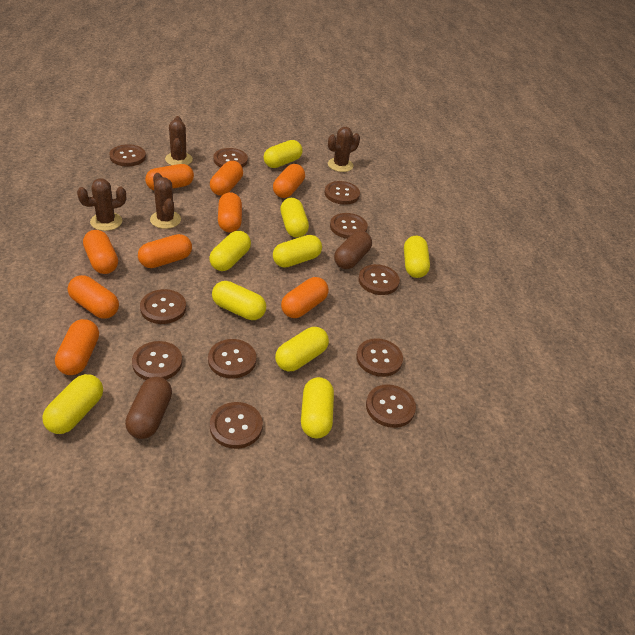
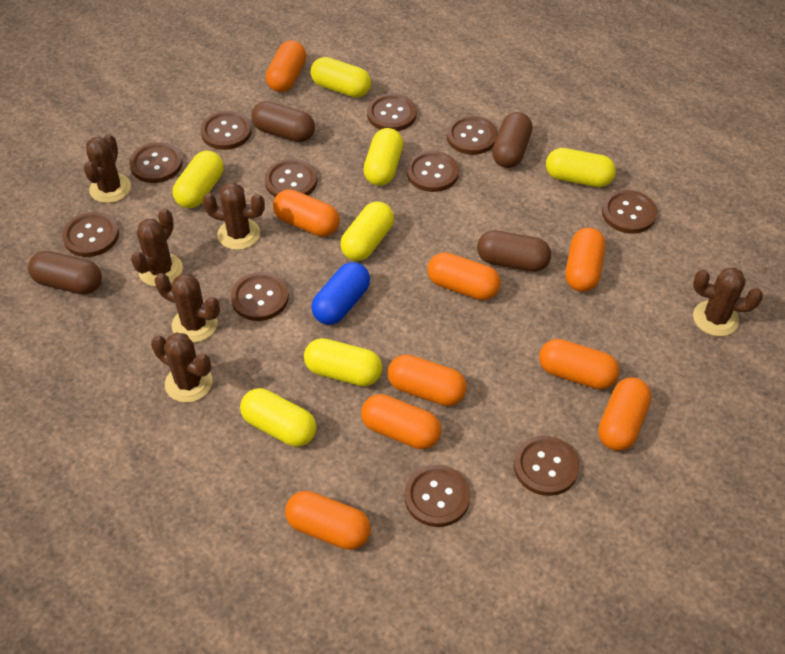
blue capsule: none = 0 -> [311,262,370,325] = 1
brown cactus: [77,178,126,231] [150,173,181,229] [165,116,193,165] [328,127,360,172] = 4 -> [84,134,131,203] [131,208,183,287] [151,333,213,403] [155,273,220,342] [202,182,265,250] [693,267,763,337] = 6
brown capsule: [125,377,172,439] [334,231,372,269] = 2 -> [28,251,102,294] [251,101,315,142] [477,230,551,272] [492,112,532,168] = 4
yellow capsule: [42,374,103,434] [209,231,251,271] [212,281,266,320] [264,140,303,168] [273,235,322,268] [275,327,329,371] [280,198,309,238] [301,377,334,438] [404,236,430,278] = 9 -> [173,150,224,208] [240,388,316,447] [304,338,382,386] [311,57,371,98] [340,202,394,261] [363,128,403,186] [546,148,616,187] = 7

